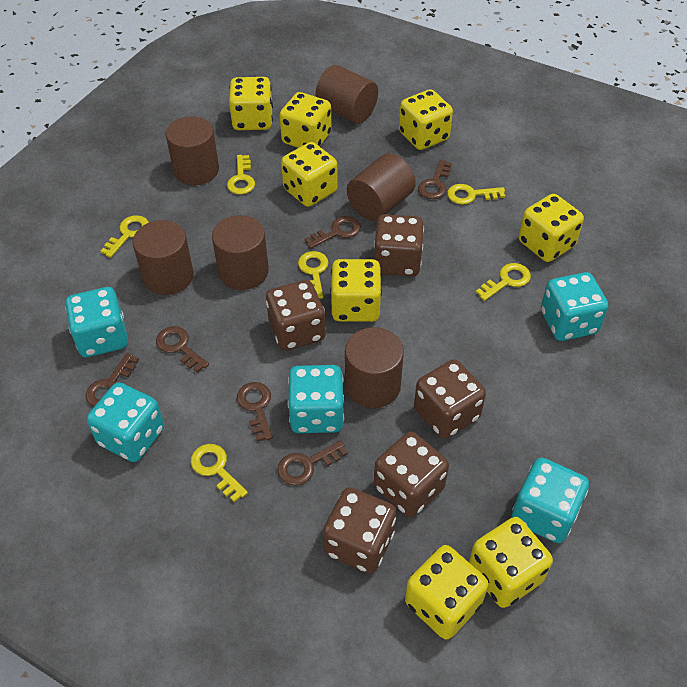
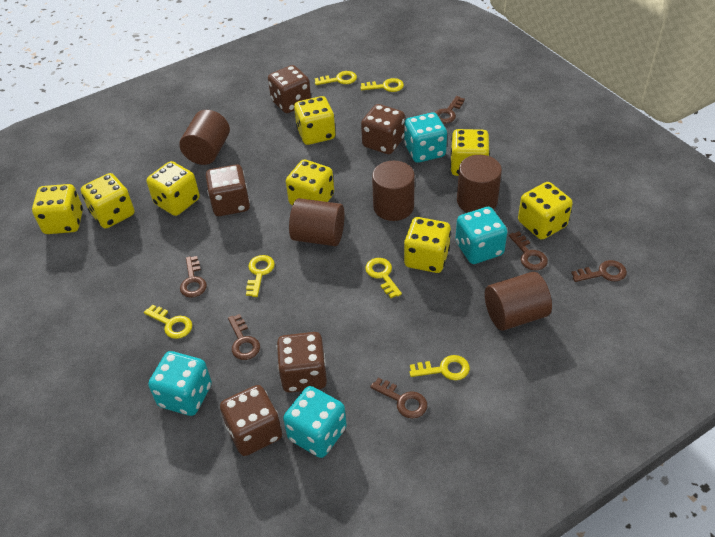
brown cylinder: [133,220,194,295] [166,116,219,185] [212,215,269,290] [315,65,378,124] [345,327,404,408] [347,153,416,221] = 6 -> [179,110,230,165] [289,198,344,246] [372,161,415,221] [457,155,502,213] [485,272,552,330] = 5
turquoise dice: [65,287,128,357] [87,382,164,462] [288,365,344,433] [512,458,589,543] [541,272,608,341] = 5 -> [148,351,212,416] [283,386,347,458] [404,112,447,163] [455,207,507,264] = 4

